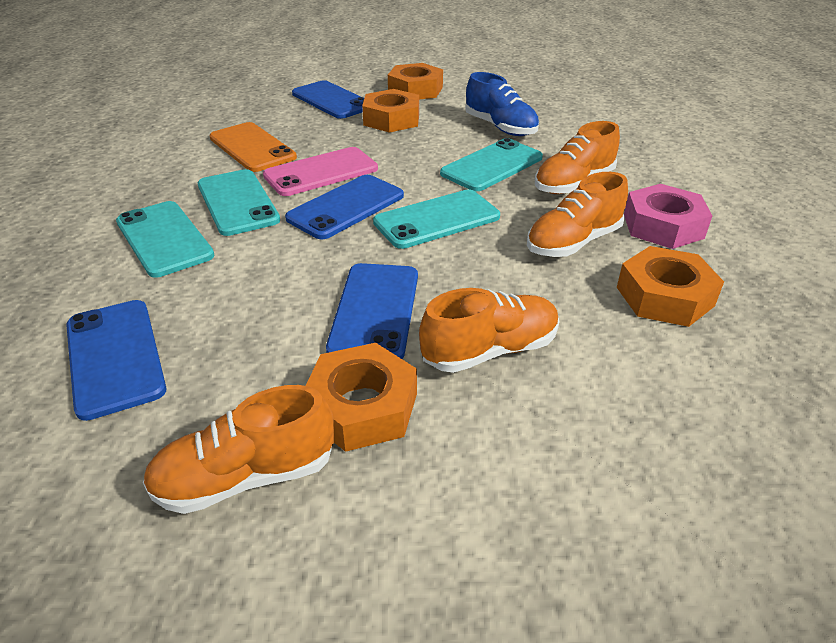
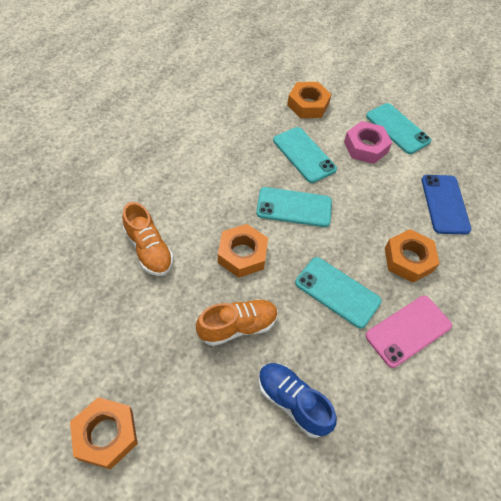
blue phone: [66,300,166,421] [285,175,404,239] [292,80,364,119] [326,263,418,359] = 4 -> [422,175,471,234] = 1
orange phone: [209,122,297,172] = 1 -> none = 0
orange shoe: [143,385,334,514] [419,288,559,373] [527,172,628,257] [535,121,620,194] = 4 -> [122,202,174,276] [196,299,278,346] = 2

